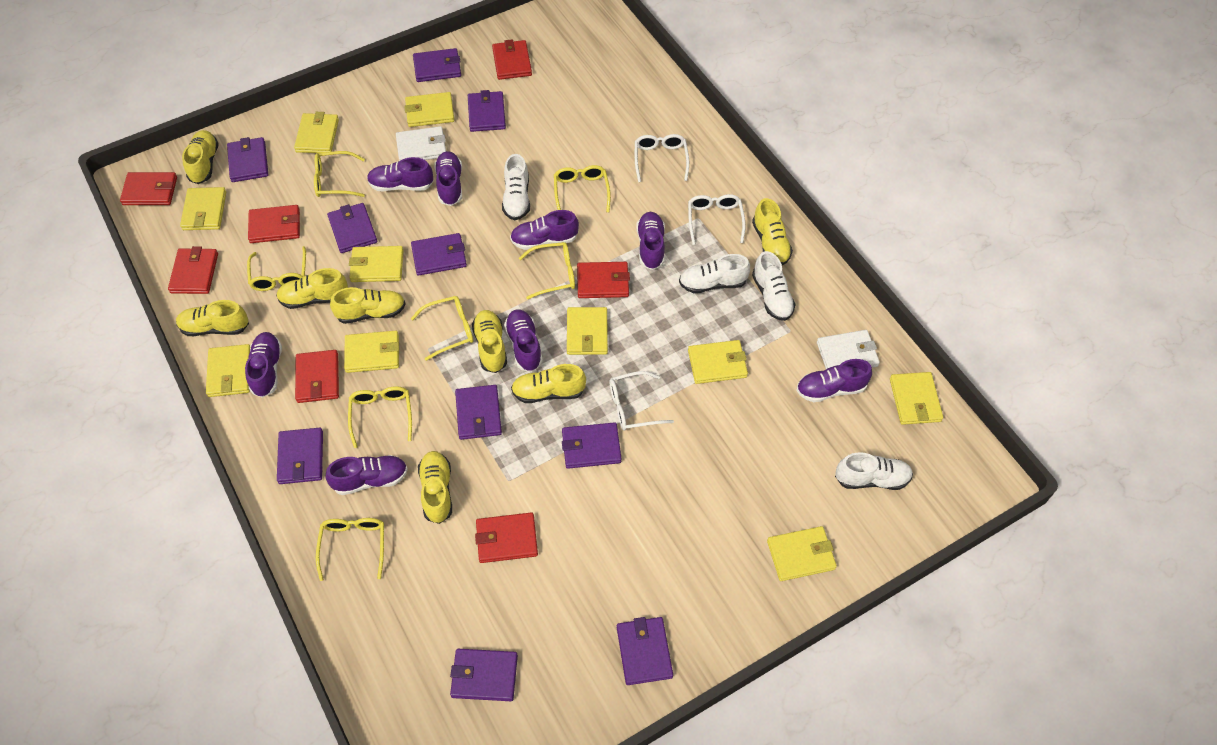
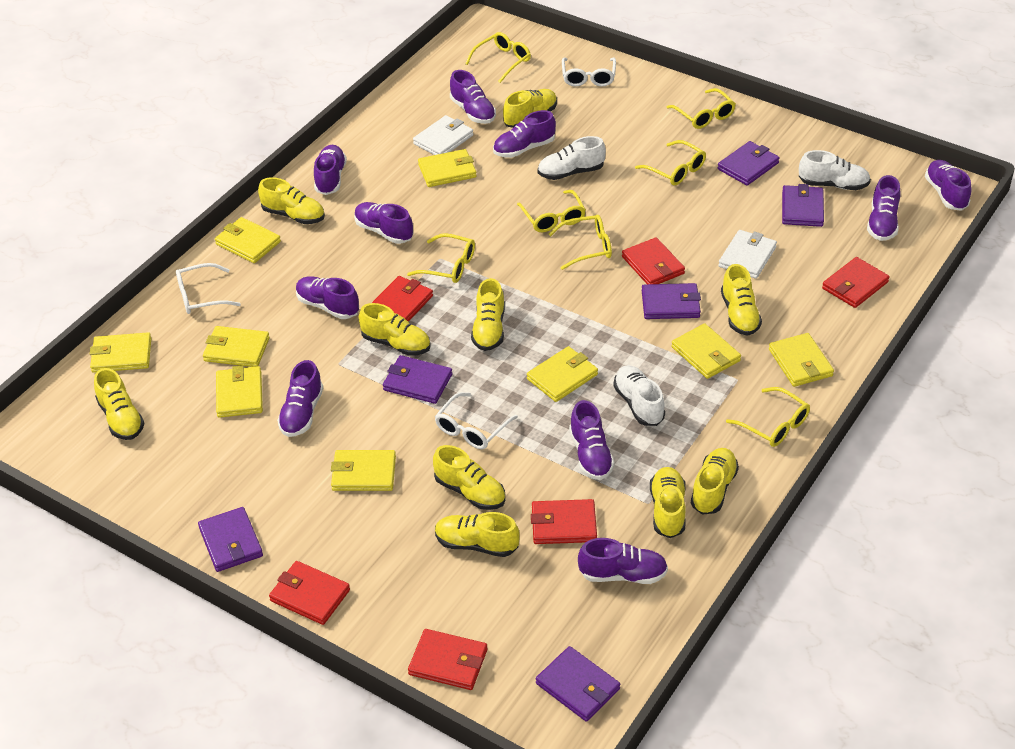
purple shoe: [245,332,282,398] [325,455,408,495] [367,157,433,191] [434,151,462,206] [504,309,543,372] [510,210,579,250] [636,212,665,270] [796,359,872,402] = 8 -> [277,360,323,437] [296,276,359,319] [314,145,347,195] [354,202,413,244] [450,70,496,124] [493,110,556,158] [569,400,615,480] [578,538,668,584] [867,175,901,241] [925,160,972,211] = 10
purple wallet: [227,137,268,182] [277,428,323,484] [327,203,377,253] [411,233,467,276] [413,48,461,82] [450,649,518,701] [455,385,502,440] [468,90,506,132] [562,422,622,469] [617,617,673,685] = 10 -> [198,507,263,572] [383,355,452,404] [536,646,620,722] [642,283,701,319] [718,141,780,186] [782,184,824,227] = 6
red wallet: [120,172,177,205] [168,246,218,294] [248,205,300,243] [295,350,339,403] [475,512,538,563] [492,39,532,80] [577,262,630,298] = 7 -> [269,561,350,625] [372,276,433,322] [408,629,488,690] [531,499,597,544] [622,237,685,284] [822,257,890,308] = 6
white shoe: [502,154,530,220] [679,254,750,293] [752,251,796,321] [835,452,913,490] = 4 -> [538,136,606,180] [613,365,665,426] [799,150,871,190] = 3
yellow shoe: [176,300,249,336] [182,130,219,184] [276,268,348,309] [330,287,406,324] [418,451,452,524] [472,310,507,373] [511,364,586,403] [752,198,793,265] = 8 -> [94,368,144,440] [258,177,325,224] [359,303,431,356] [433,445,505,510] [435,512,520,557] [471,278,505,351] [503,89,557,128] [650,467,686,538] [691,448,739,515] [721,264,762,336] = 10
yellow wallet: [180,187,226,230] [206,344,250,397] [294,112,339,153] [344,331,399,373] [349,246,403,282] [404,92,454,127] [567,307,608,355] [688,340,748,384] [767,526,837,581] [890,372,943,425] = 10 -> [90,332,151,373] [203,326,270,367] [215,217,281,263] [216,365,263,418] [331,450,396,491] [418,149,477,187] [527,346,598,402] [671,323,741,379] [769,333,834,387] = 9

